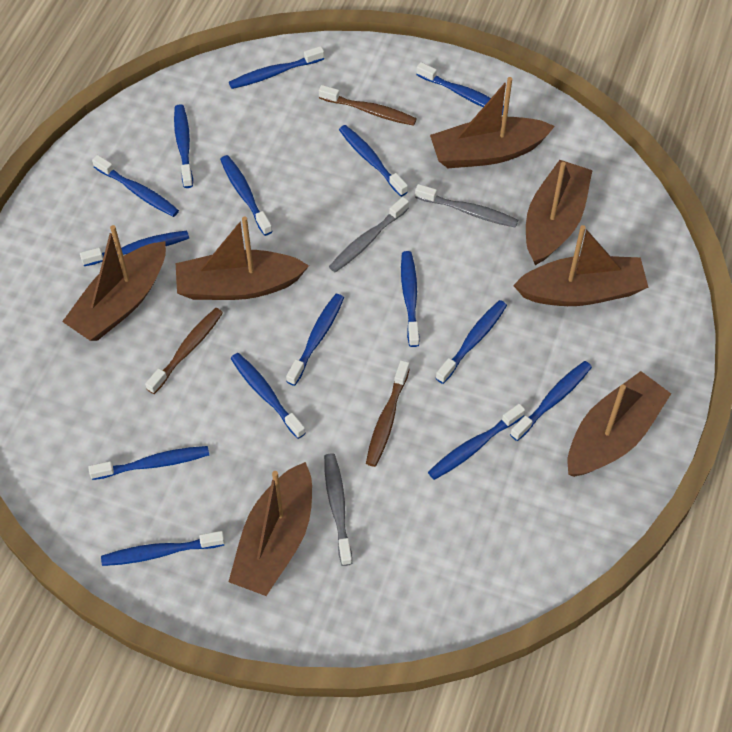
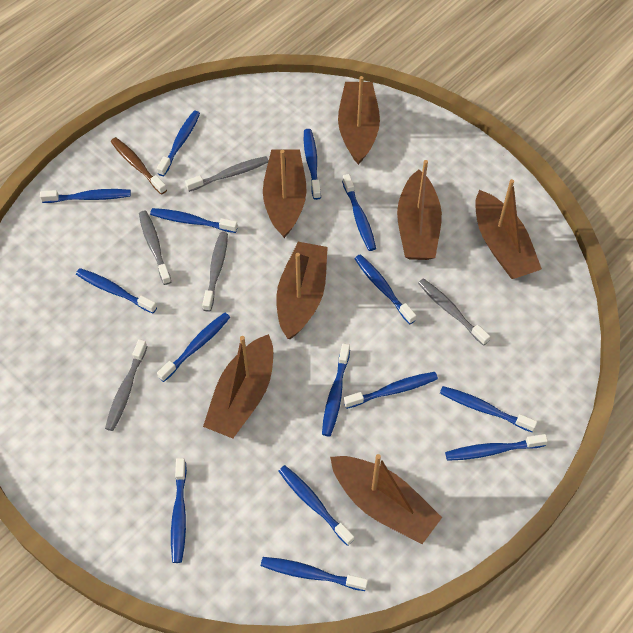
brown toothbrush: [145,308,223,394] [319,85,417,126] [366,360,410,467] = 3 -> [111,137,167,195] = 1
grey toothbrush: [324,453,352,566] [329,197,409,272] [415,184,518,228] = 3 -> [105,339,147,431] [139,211,171,285] [185,156,269,192] [202,232,228,312] [418,278,490,346] = 5

